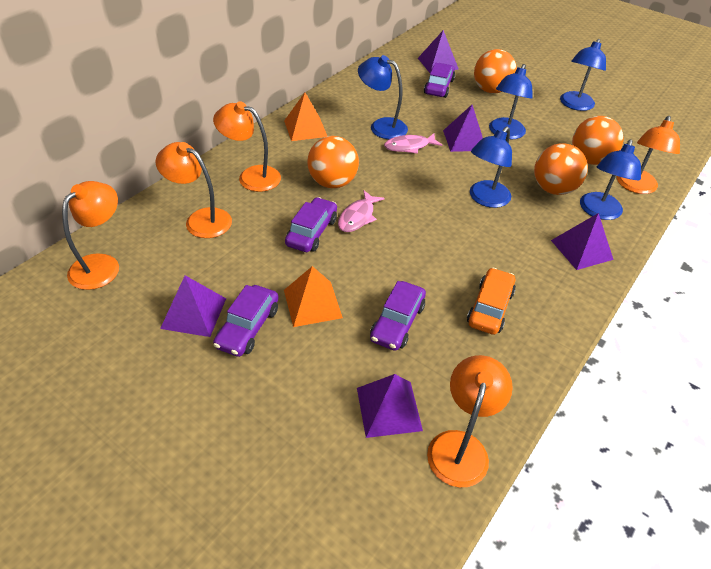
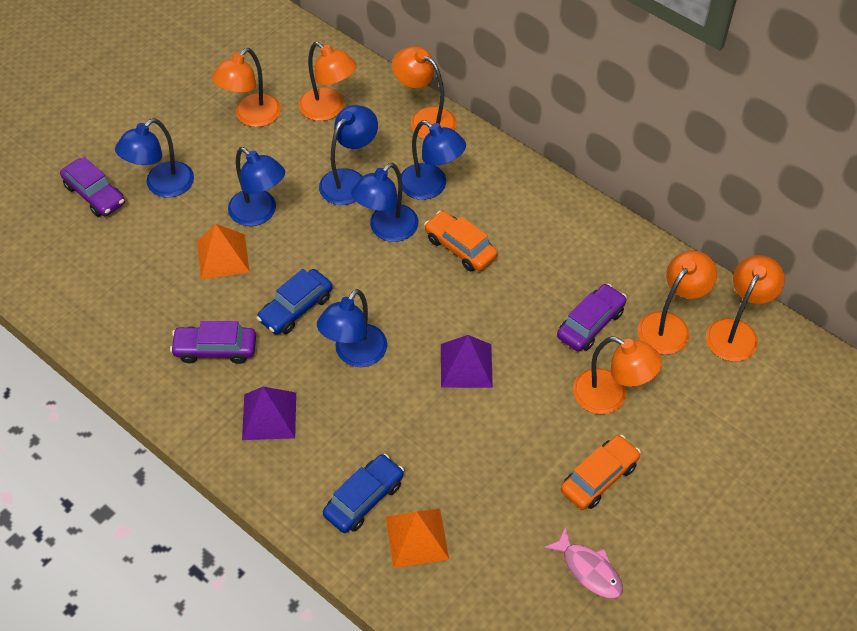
blue car: none = 0 -> [256,269,333,334] [323,454,404,533] = 2
blue lamp: [358,55,408,139] [470,127,512,208] [489,64,533,139] [560,39,606,111] [580,140,641,220] = 5 -> [115,118,194,198] [228,147,285,226] [317,289,387,367] [319,105,378,205] [351,163,419,242] [401,120,466,200] = 6
orange ball: [307,136,359,188] [474,49,517,93] [534,143,588,195] [572,116,624,165] = 4 -> none = 0
orange car: [467,268,516,335] = 1 -> [424,211,498,271] [561,435,641,510] = 2
orange lamp: [62,181,119,290] [155,142,232,238] [213,101,281,192] [427,355,513,487] [617,116,680,194] = 5 -> [212,48,281,127] [299,42,357,121] [392,46,457,139] [573,337,662,414] [638,251,717,355] [706,255,785,362] = 6
pink fish: [338,190,385,232] [384,134,442,154] = 2 -> [544,526,623,599] = 1
purple car: [213,285,278,357] [285,197,337,252] [370,281,426,351] [424,63,455,98] = 4 -> [60,157,125,217] [170,321,256,364] [557,284,627,351] = 3
purple pyramid: [160,275,226,337] [357,374,423,438] [418,30,459,73] [443,105,483,152] [551,213,614,270] = 5 -> [242,387,296,440] [441,335,493,388] = 2

